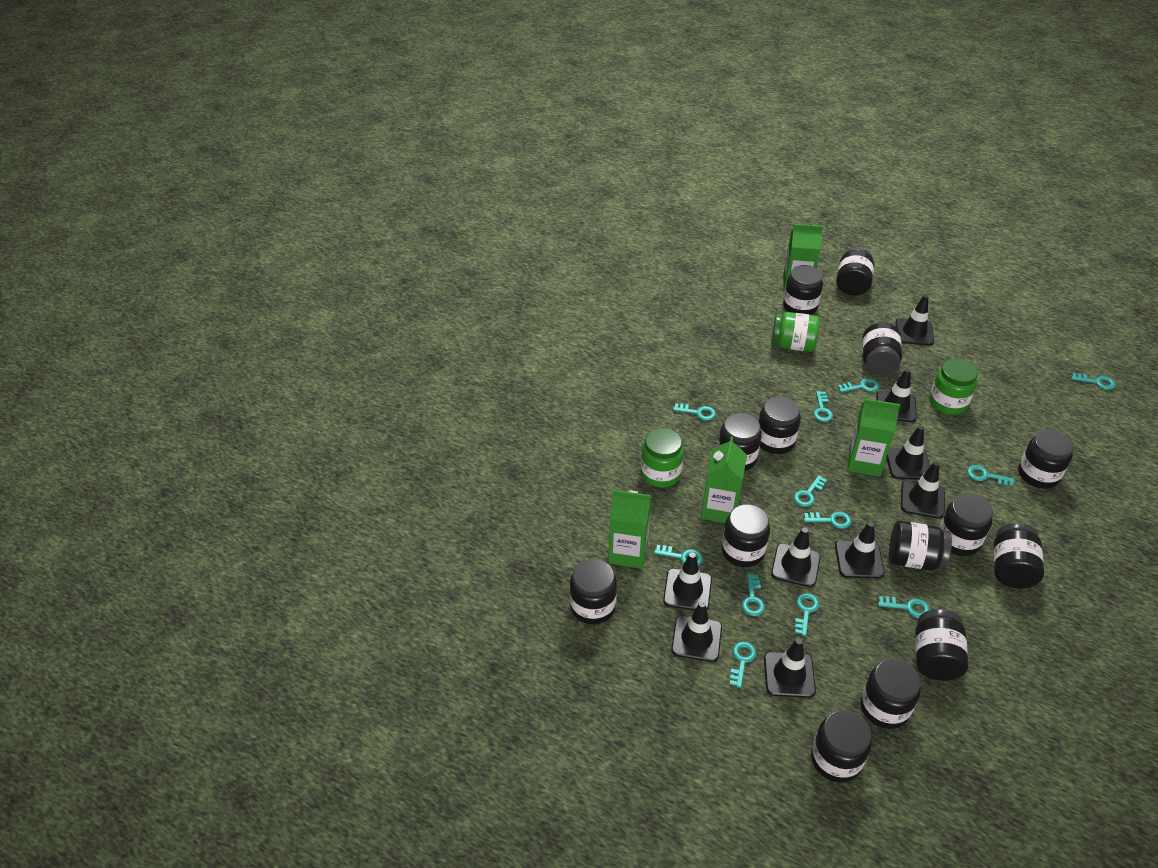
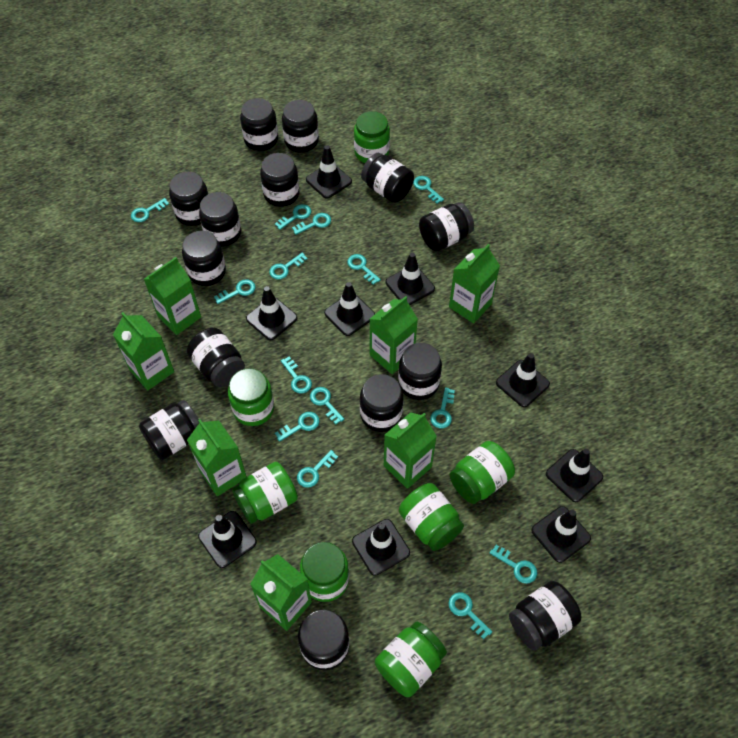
green carton: [608,490,652,569] [701,437,747,523] [783,224,823,292] [847,399,900,477] = 4 -> [113,312,174,391] [144,257,201,335] [187,419,247,496] [250,554,312,631] [370,296,418,374] [384,412,437,489] [449,244,500,323] = 7
green jar: [641,428,684,488] [771,312,820,352] [929,359,978,415] = 3 -> [228,368,274,426] [232,462,298,524] [300,542,349,602] [354,111,390,163] [375,622,447,697] [399,483,464,551] [450,441,515,504] = 7
turquoise key: [654,545,703,566] [673,403,716,421] [730,641,757,688] [742,574,765,616] [793,475,827,507] [795,593,820,636] [804,511,851,529] [813,391,833,422] [838,378,879,392] [878,596,930,618] [967,465,1015,487] [1072,373,1116,390] = 12 -> [131,198,169,222] [214,279,256,304] [269,252,308,280] [275,204,311,230] [275,412,320,442] [281,357,312,394] [292,213,331,235] [297,450,338,488] [310,387,344,424] [347,254,381,285] [413,176,444,204] [430,387,455,428] [449,592,492,639] [490,545,537,584] = 14

